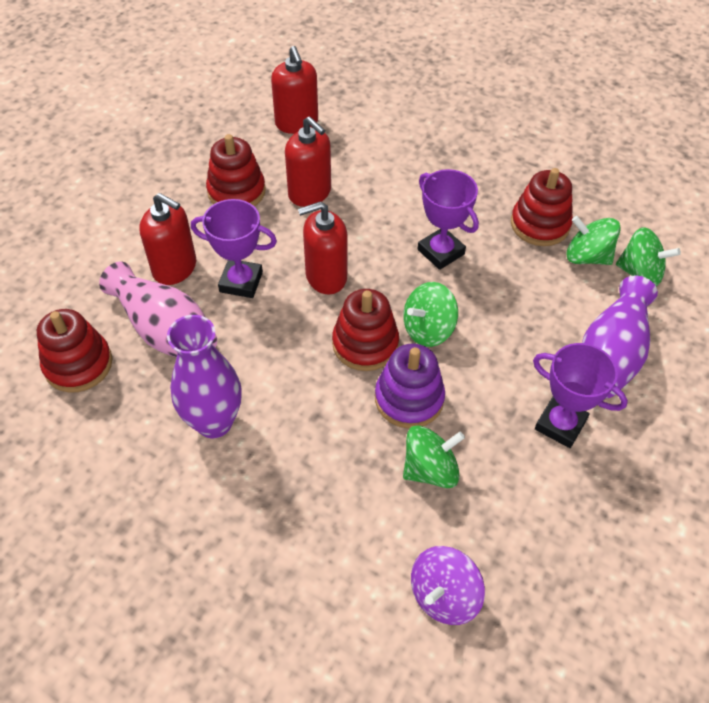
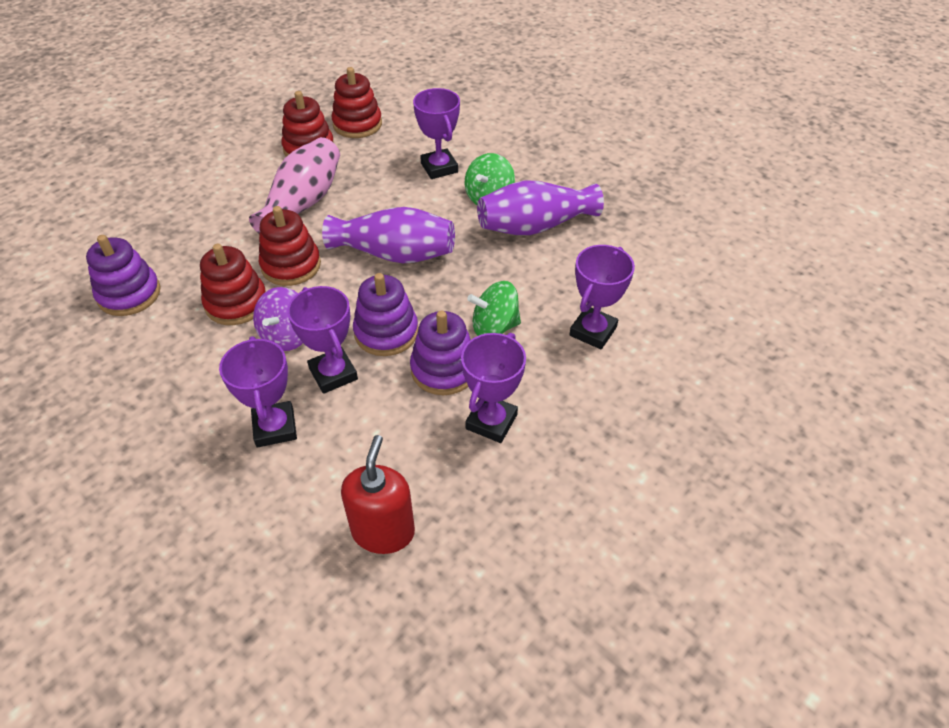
green spinning top: [403,282,458,347] [403,425,465,488] [566,216,620,265] [616,227,681,286] = 4 -> [465,153,515,205] [467,281,521,336] = 2
purple stacking toy: [375,344,445,428] = 1 -> [86,235,161,316] [353,273,418,356] [410,310,470,395] = 3
purple trophy: [191,199,277,298] [418,169,479,270] [533,343,628,448] = 3 -> [219,336,297,447] [287,286,358,394] [413,88,460,179] [461,333,526,443] [569,245,635,349] = 5
red soap dispenser: [139,193,196,285] [271,46,318,134] [285,116,331,207] [298,201,348,294] = 4 -> [341,435,415,554] = 1

